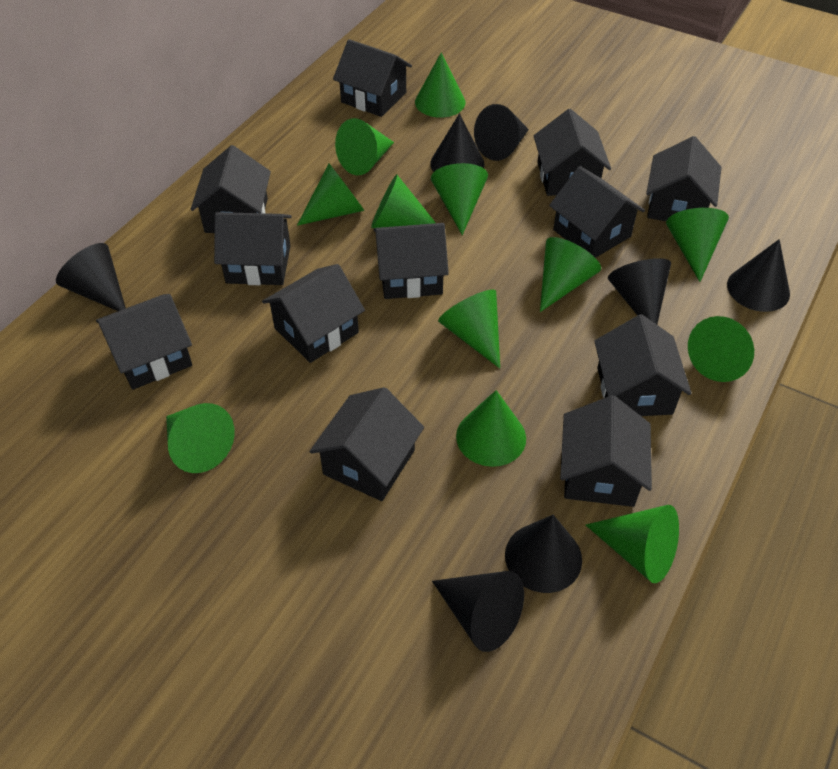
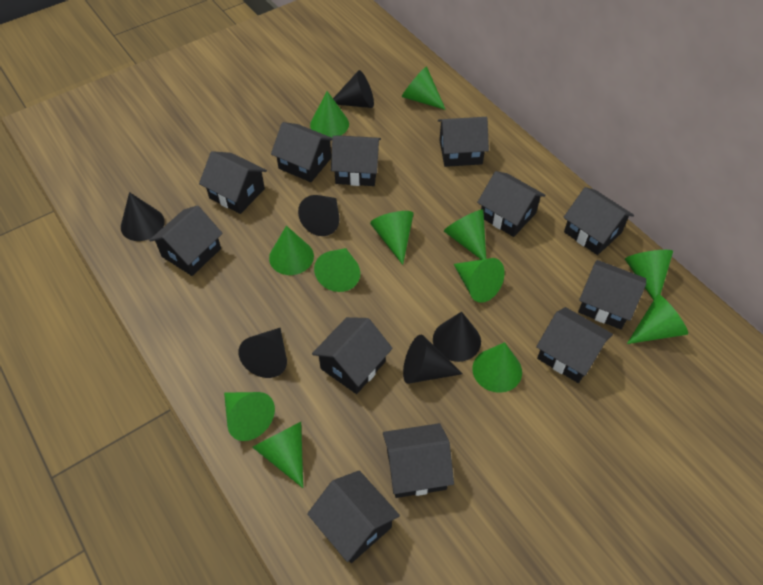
black cone: [56,243,126,311] [430,113,484,172] [432,571,524,652] [474,104,529,161] [505,515,582,593] [608,258,671,324] [727,239,790,312] = 7 -> [121,192,165,241] [239,328,287,378] [298,195,340,236] [333,70,374,108] [403,335,463,384] [433,312,481,362] = 6

